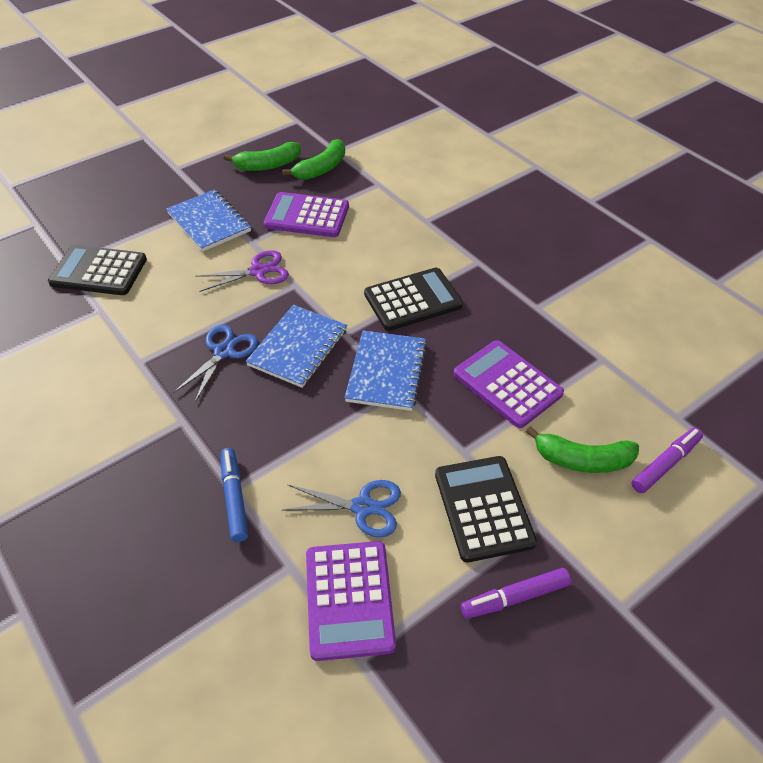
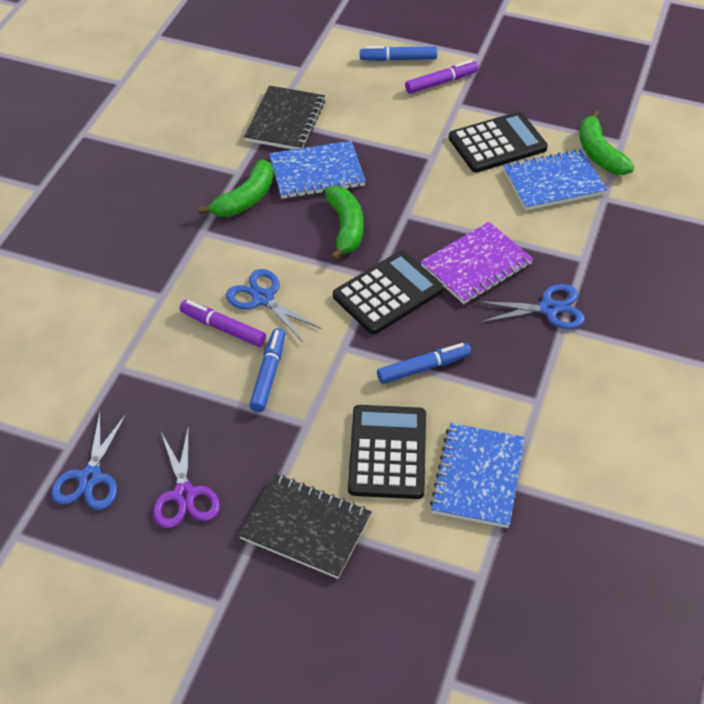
black notebook: none = 0 -> [238,474,372,579] [244,86,325,150] = 2
blue marker: [221,448,248,542] = 1 -> [249,328,285,412] [360,46,437,61] [377,343,471,384] = 3
blue scissors: [173,325,258,402] [282,480,401,538] = 2 -> [51,413,126,510] [226,269,322,342] [477,284,585,329] = 3
purple calculator: [264,192,349,237] [306,541,396,661] [454,340,564,428] = 3 -> none = 0
purple notebook: none = 0 -> [421,222,533,304] = 1

